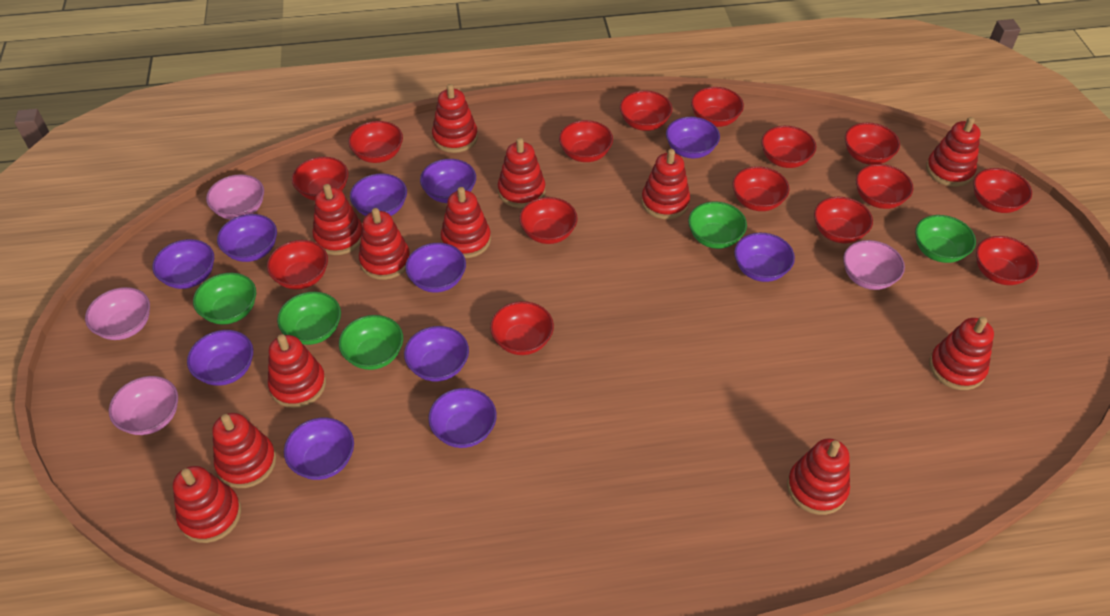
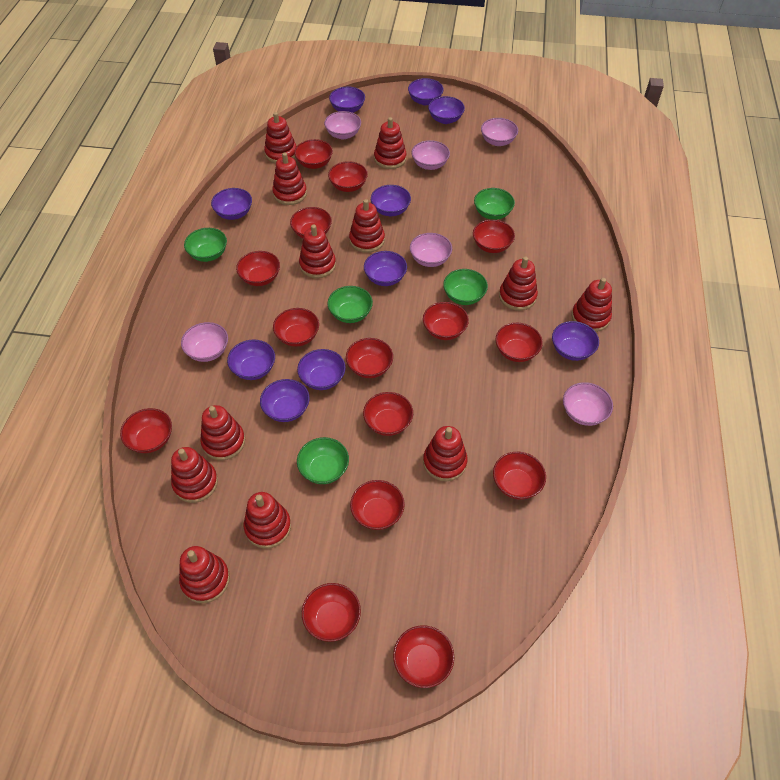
pink bowl: [85,287,150,340] [109,376,178,435] [206,174,264,220] [843,240,905,290] = 4 -> [181,322,228,362] [324,111,361,139] [410,233,452,267] [412,140,450,170] [481,118,518,146] [563,382,613,426] = 6
purple bowl: [152,239,214,289] [187,330,253,386] [217,214,277,262] [284,417,354,480] [350,173,407,216] [404,326,469,382] [405,243,466,293] [420,159,476,203] [428,388,497,448] [666,117,720,158] [734,233,795,282] = 11 -> [211,188,252,220] [227,339,275,380] [260,379,310,422] [297,349,346,390] [329,87,365,113] [364,251,407,286] [371,185,411,216] [408,78,444,105] [428,96,465,124] [552,321,599,361] = 10

